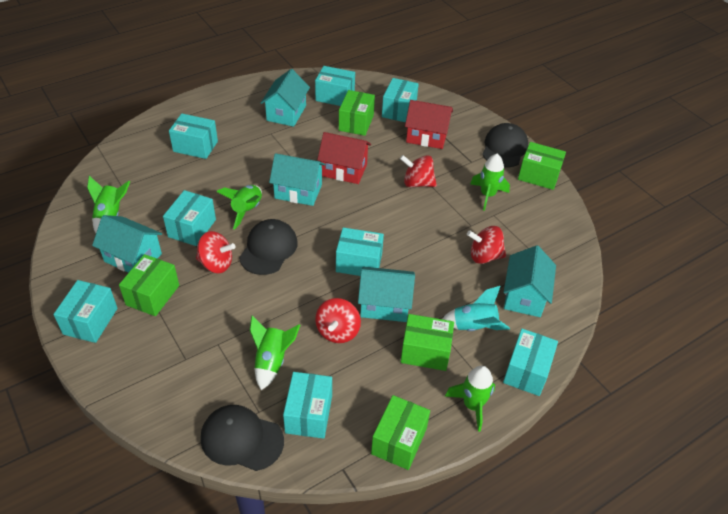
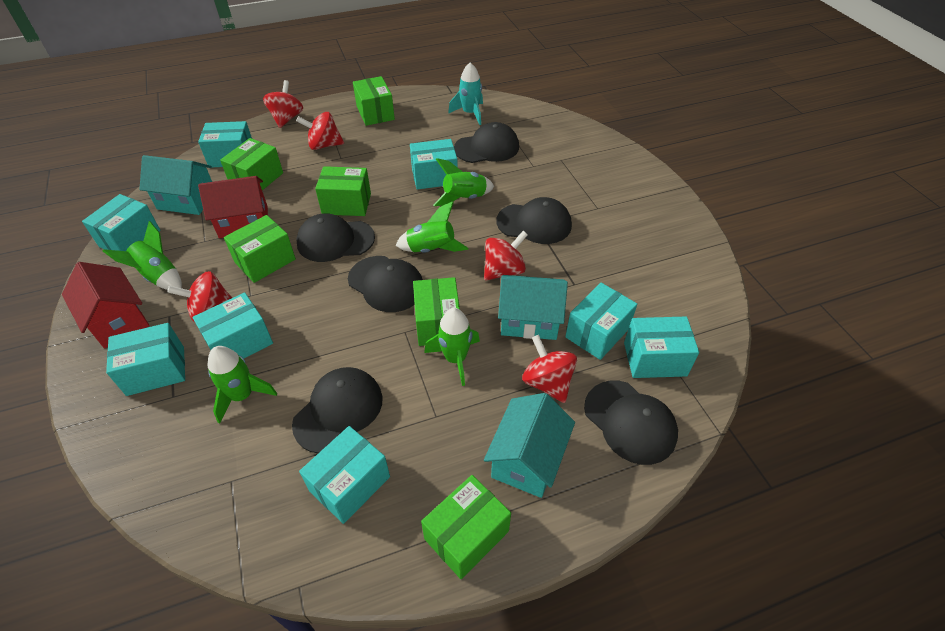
black cap: [201,405,284,471] [239,219,298,275] [482,123,528,168] = 3 -> [292,367,382,453] [296,213,375,262] [348,256,423,312] [454,122,519,163] [496,197,572,244] [584,381,678,465] = 6
green box: [119,254,179,316] [339,90,375,136] [371,395,430,470] [401,314,454,371] [518,142,566,190] = 5 -> [220,138,283,190] [224,215,296,283] [315,166,371,216] [353,76,395,126] [413,277,460,346] [421,475,511,579] = 6
red spinning top: [196,231,235,273] [315,298,361,343] [400,155,437,187] [467,226,506,264] = 4 -> [167,271,232,322] [263,80,303,128] [296,112,344,150] [484,231,528,281] [522,335,577,403] = 5
turquoise house: [92,215,162,273] [261,69,310,127] [269,153,325,206] [358,267,415,322] [503,245,556,317] = 5 -> [139,155,212,215] [484,393,575,498] [498,275,568,340] = 3

